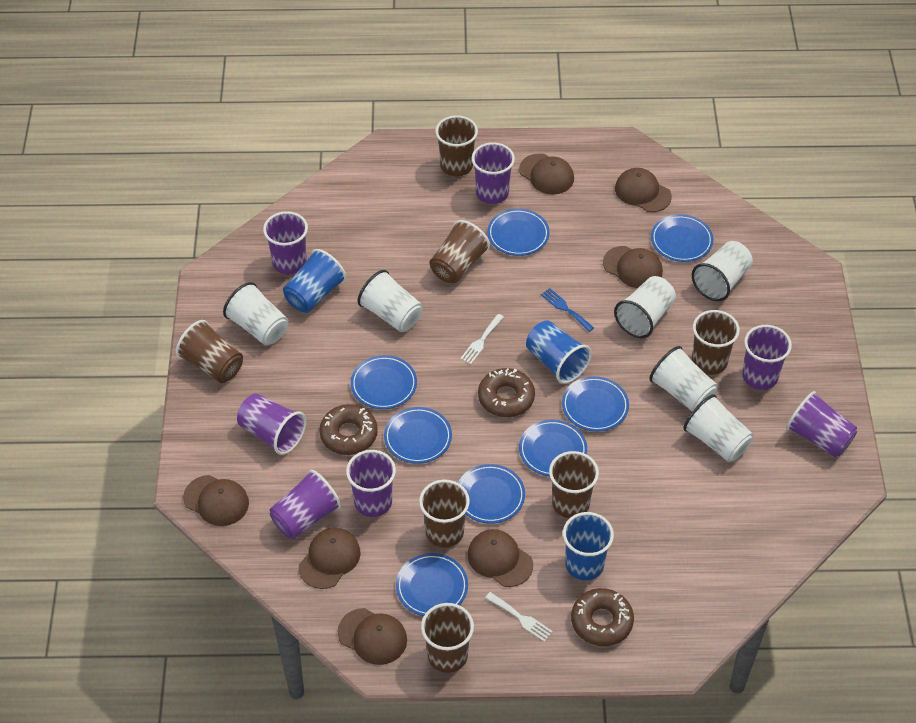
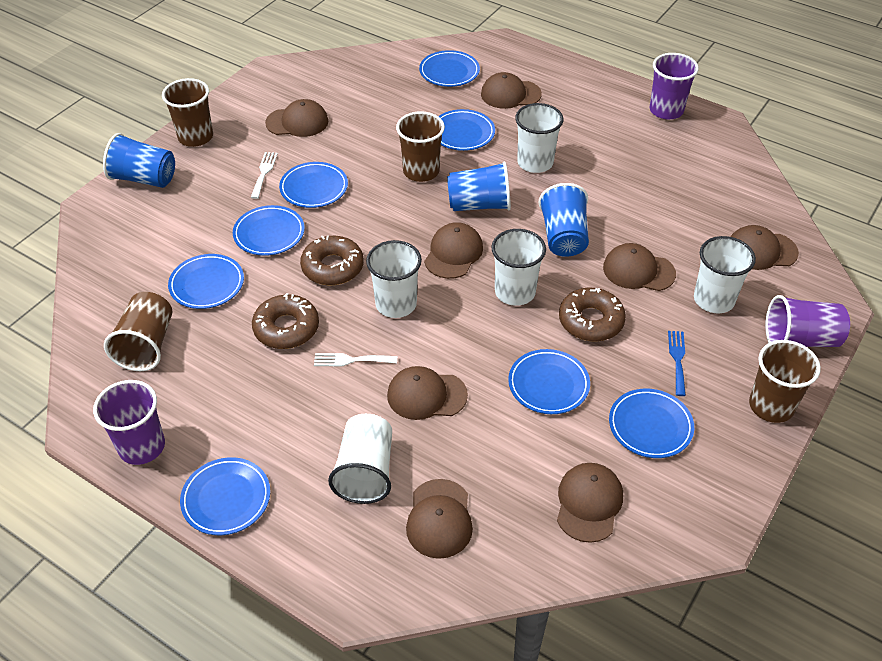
brown cap: [183,475,249,526] [299,528,361,589] [338,608,407,665] [467,529,533,587] [519,153,574,195] [603,246,663,288] [615,168,672,212] = 7 -> [265,99,328,137] [387,366,468,420] [406,479,473,559] [424,222,483,279] [481,72,542,109] [557,463,623,543] [603,243,676,291] [730,225,799,270] = 8
brown cup: [176,320,243,383] [419,480,470,547] [421,603,474,673] [429,220,490,283] [435,115,478,176] [549,451,599,518] [692,310,740,375] = 7 -> [104,292,172,371] [162,78,213,147] [396,111,445,182] [749,340,821,423] = 4
purple cup: [237,393,306,455] [263,211,308,274] [270,470,341,539] [346,450,396,517] [472,142,515,204] [742,325,792,390] [786,391,857,457] = 7 -> [93,380,165,465] [650,53,699,119] [765,295,850,347] = 3
white cup: [223,282,288,346] [358,270,423,332] [614,276,676,338] [650,346,718,411] [683,394,753,462] [692,241,753,301] = 6 -> [328,414,392,504] [366,240,422,318] [491,229,546,306] [515,103,563,173] [694,236,756,313] = 5

